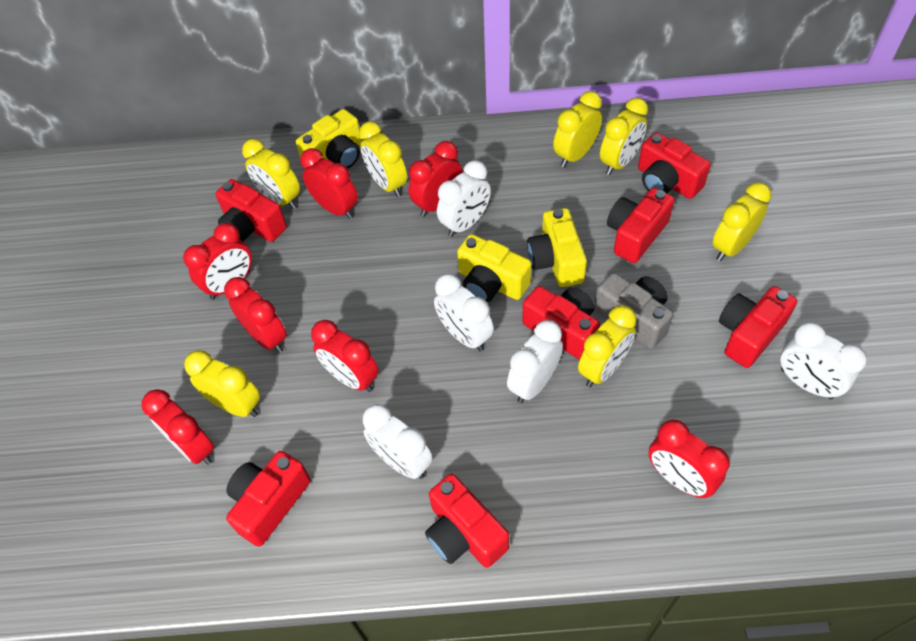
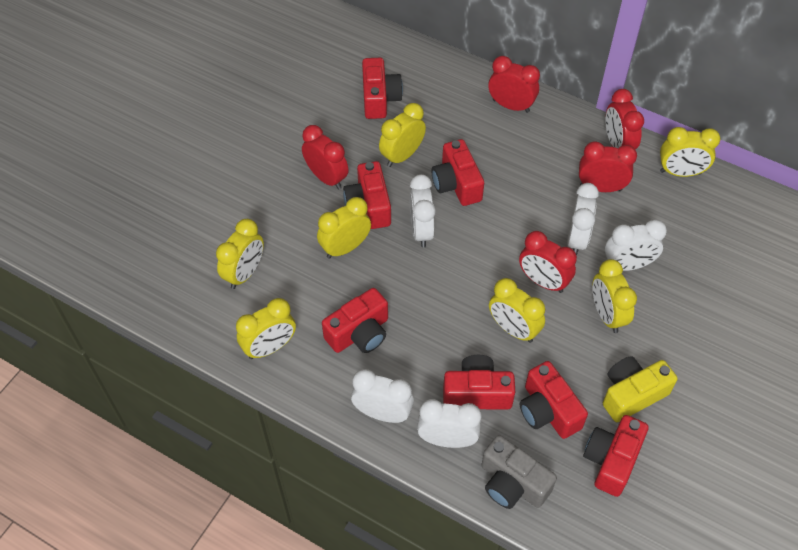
red clock: [141,389,214,465] [183,223,252,300] [224,277,287,353] [301,148,358,219] [311,320,379,392] [409,141,462,217] [648,419,730,498] = 7 -> [302,125,349,190] [488,56,540,113] [519,231,577,293] [579,141,637,192] [605,89,644,149] = 5
yellow camera: [296,109,362,169] [457,234,532,303] [527,208,587,287] = 3 -> [603,356,678,422] = 1

